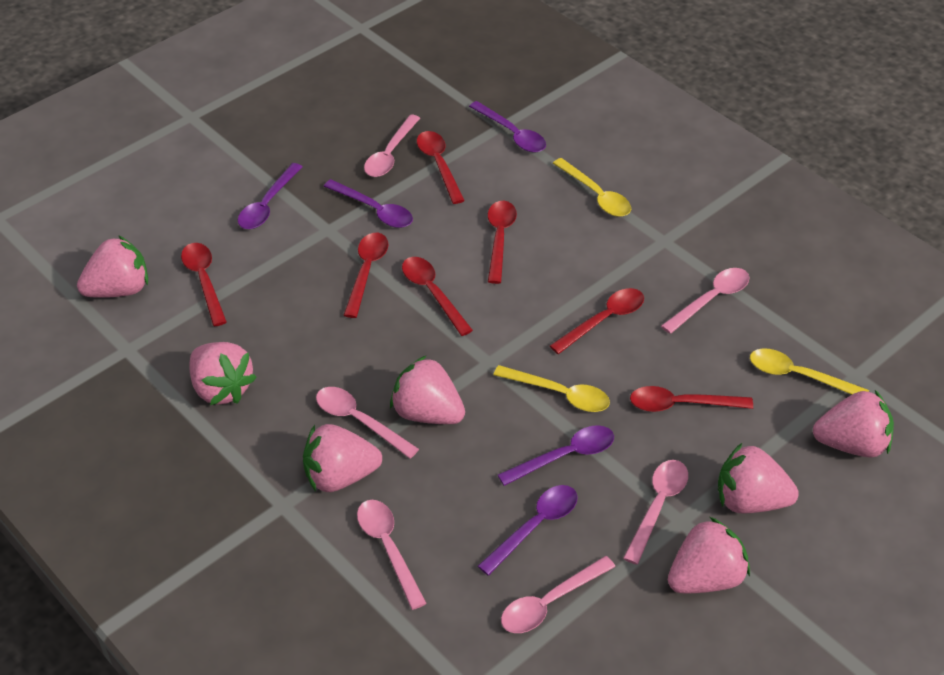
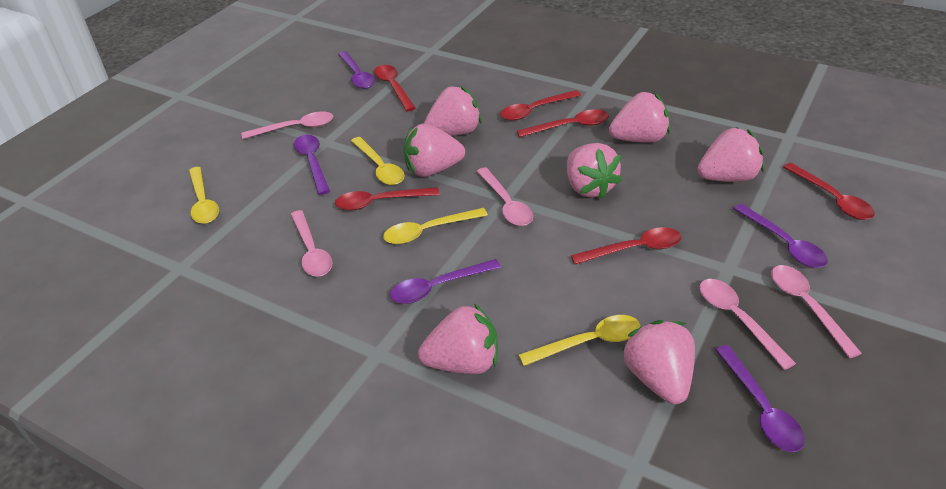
pink spoon: [316,387,419,459] [357,500,427,610] [364,115,420,177] [501,556,615,633] [623,460,688,565] [661,268,750,334] = 6 -> [242,112,333,139] [290,210,333,277] [476,167,533,226] [700,279,796,370] [771,265,862,358] = 5
red spoon: [181,243,227,326] [344,233,388,318] [402,257,473,336] [417,131,465,204] [488,201,517,284] [550,288,644,354] [630,386,753,412] = 7 -> [335,187,440,211] [374,65,416,111] [500,90,581,121] [517,109,609,137] [571,227,682,264] [783,163,875,220] = 6
yellow spoon: [493,365,610,412] [553,158,631,217] [750,348,869,394] = 3 -> [189,167,219,224] [351,137,405,185] [383,208,488,244] [519,315,641,366] = 4

